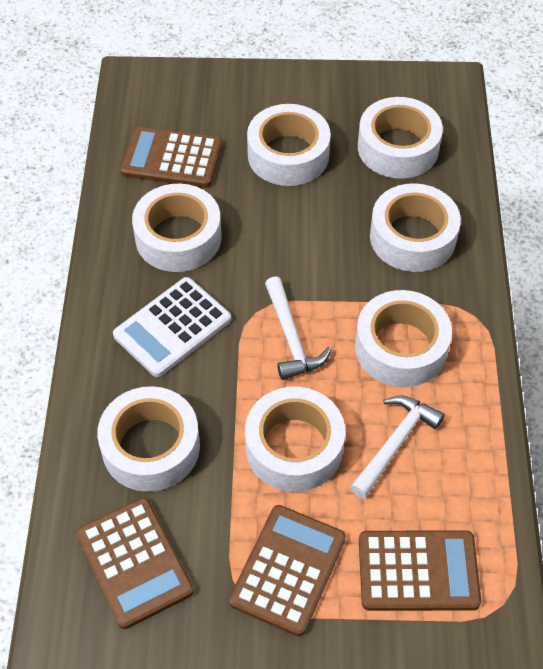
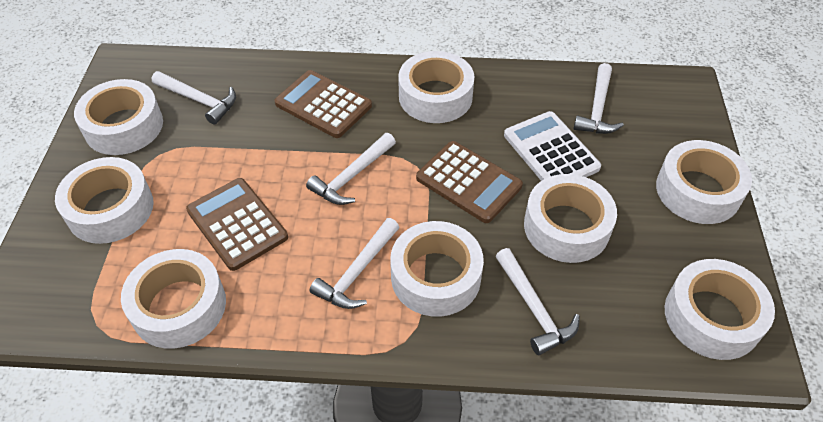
brown calculator: [76,498,194,629] [121,127,222,188] [229,505,346,636] [359,530,481,611] = 4 -> [186,178,288,271] [274,70,372,138] [416,141,523,223] = 3
white hammer: [265,276,332,380] [350,396,445,498] = 2 -> [152,71,236,125] [306,133,396,205] [310,218,399,309] [496,248,580,355] [573,63,624,134] = 5
white tape: [97,386,200,492] [132,184,222,272] [245,387,345,492] [247,104,331,186] [355,290,452,387] [358,97,443,179] [370,183,461,272] = 7 -> [55,157,154,244] [74,79,163,155] [121,249,226,349] [390,221,484,317] [398,51,474,123] [524,174,617,263] [656,140,752,224] [665,259,775,360] = 8

